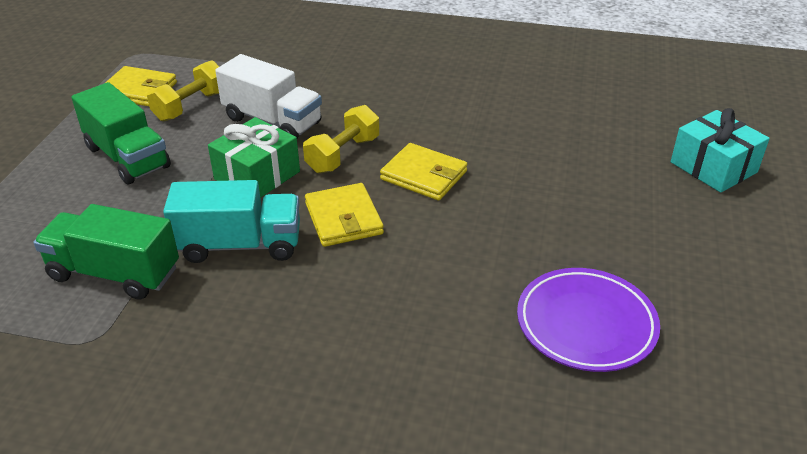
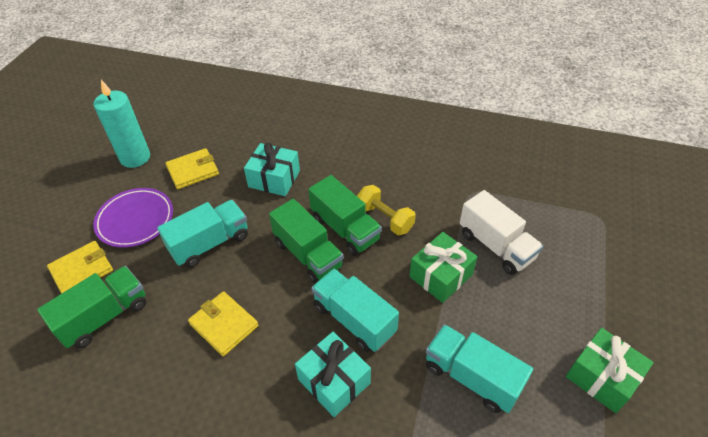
green gift: [208,117,300,198] = 1 -> [409,232,478,303] [566,328,654,413] = 2
green truck: [33,204,179,300] [71,82,171,184] = 2 -> [37,266,146,348] [269,199,344,284] [308,175,382,256] = 3
turquoise candle: none = 0 -> [94,80,150,168] = 1
turquoise gift: [671,108,770,193] = 1 -> [244,142,300,196] [295,332,371,417] = 2
turquoise truck: [163,180,300,263] = 1 -> [157,200,248,268] [311,269,399,352] [426,324,533,413] = 3
yellow dumbbell: [147,60,219,121] [303,105,379,173] = 2 -> [357,185,416,235] = 1

